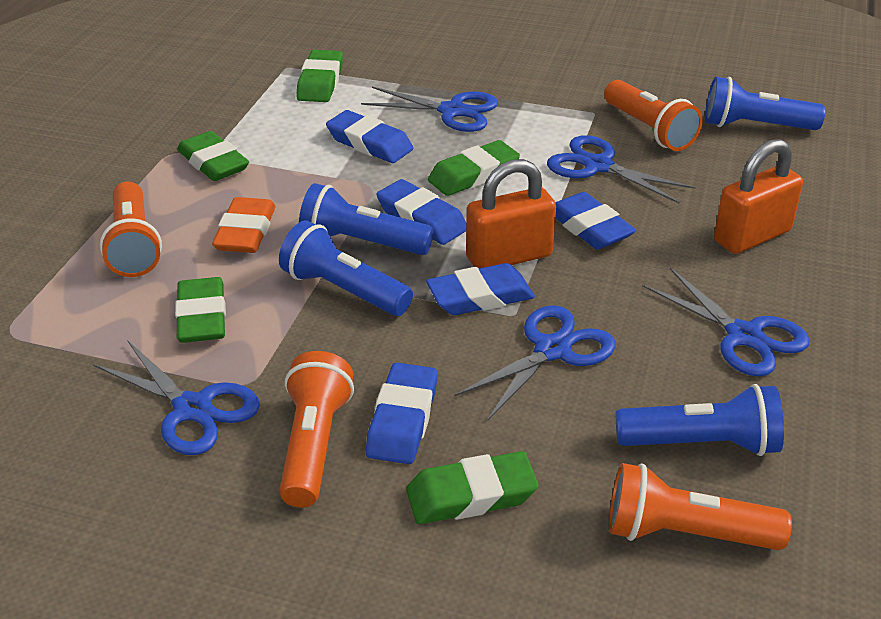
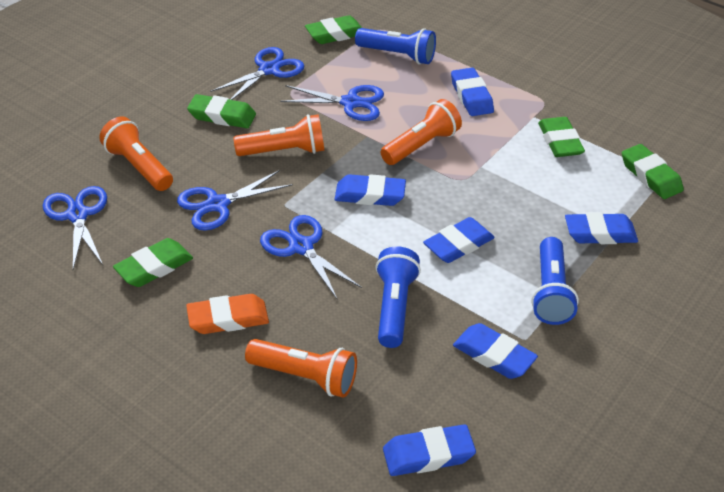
blue eraser: [326,110,413,163] [366,363,438,464] [376,179,466,245] [426,263,535,315] [555,192,636,249] = 5 -> [335,174,406,206] [383,424,476,476] [423,217,495,263] [451,68,494,116] [453,323,538,379] [565,212,638,244] = 6
blue flashlight: [279,220,413,316] [299,183,434,255] [616,384,784,456] [705,77,825,130] = 4 -> [355,28,436,64] [376,246,421,348] [531,237,579,325] = 3
orange padlock: [466,159,556,268] [714,139,803,254] = 2 -> none = 0

